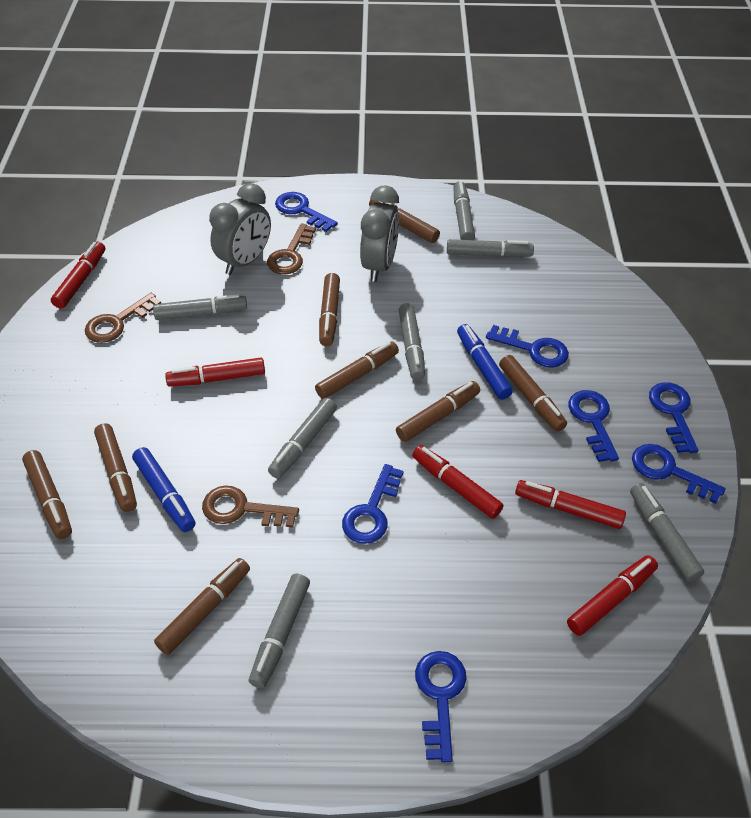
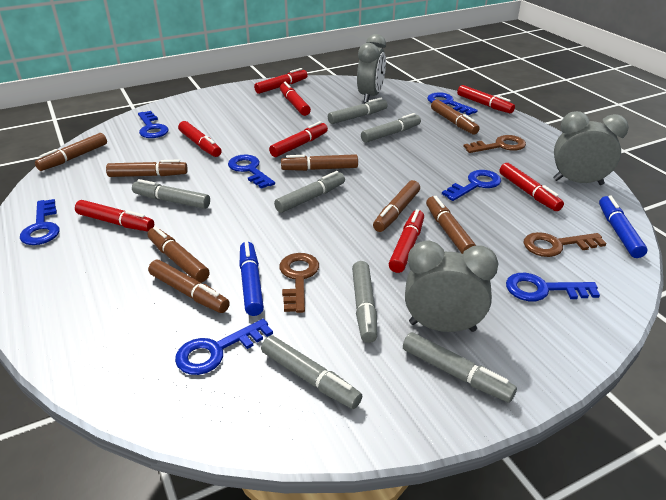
grey clock: [209,183,271,275] [360,186,399,282] = 2 -> [357,34,386,103] [405,240,499,332] [553,111,629,185] = 3
red marker: [51,242,105,309] [165,357,265,387] [412,445,504,519] [515,480,626,529] [567,555,658,636] = 5 -> [75,200,154,232] [178,121,222,157] [254,68,308,94] [269,121,328,157] [280,82,311,116] [389,209,424,273] [457,85,515,113] [499,163,564,211] = 8

